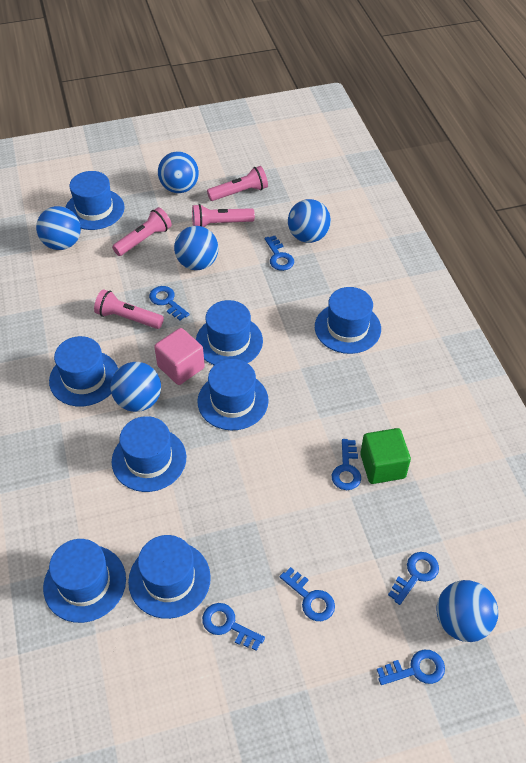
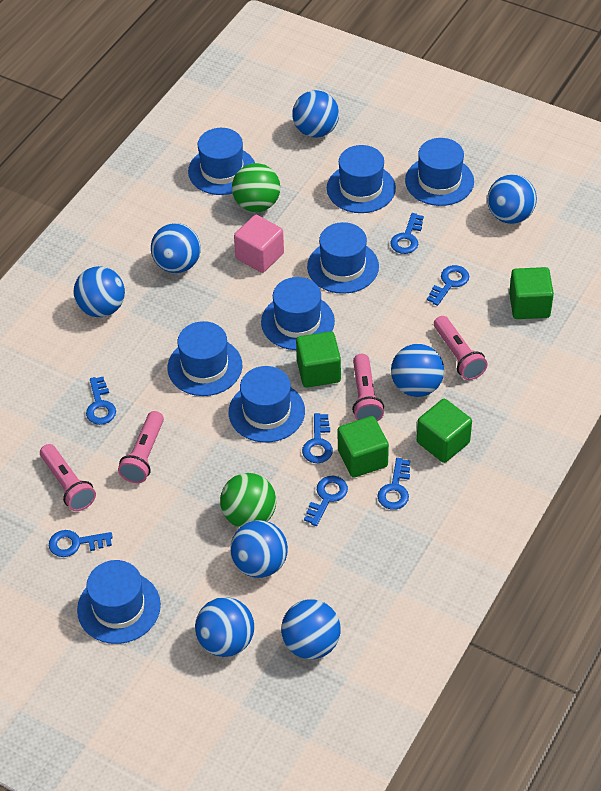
blue ball: [36,206,81,250] [111,362,161,412] [158,151,199,193] [174,226,218,270] [288,199,331,243] [437,580,498,642] = 6 -> [74,266,125,317] [151,223,201,273] [195,597,254,657] [230,520,288,578] [281,599,341,659] [292,90,339,138] [391,344,444,397] [487,174,537,224] = 8
green ball: none = 0 -> [220,473,276,528] [232,163,280,212] = 2
green cube: [360,428,411,484] = 1 -> [296,331,341,388] [338,416,389,478] [417,399,472,463] [509,267,554,319] = 4

